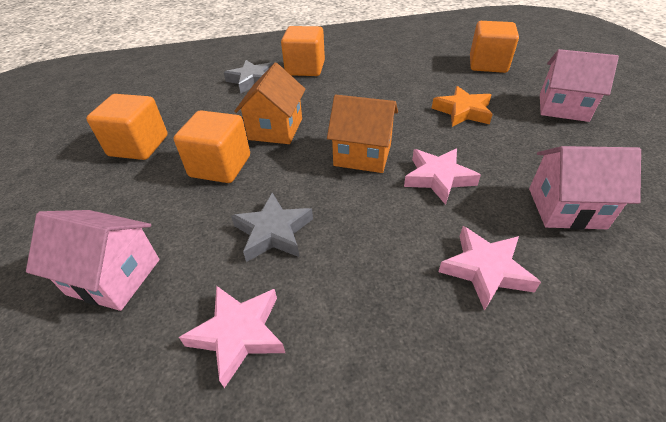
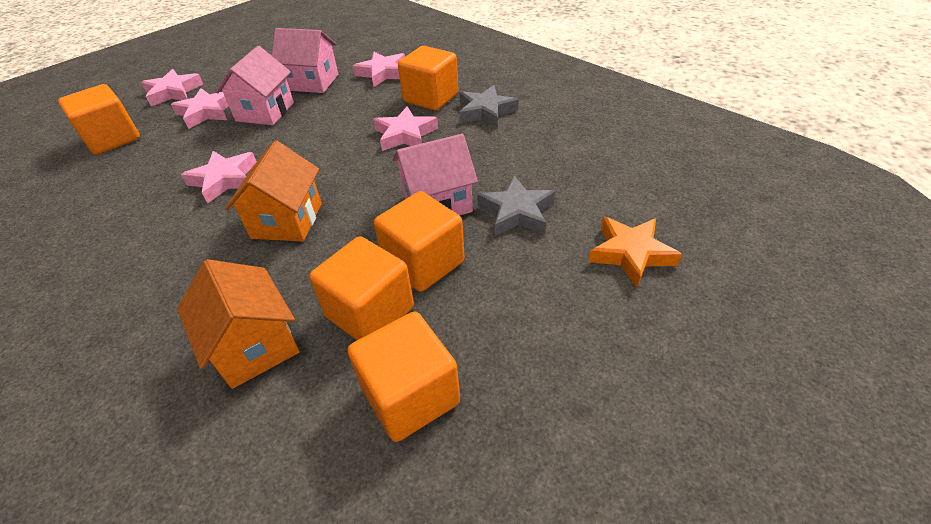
orange cube: [86,94,168,160] [174,110,250,183] [281,26,325,76] [470,21,519,73] = 4 -> [58,84,140,155] [309,236,414,340] [348,312,460,442] [374,191,465,292] [398,46,458,111] = 5
pink star: [179,286,285,388] [404,148,481,205] [439,226,541,311] = 3 -> [141,69,203,107] [171,88,229,129] [181,151,257,204] [353,52,405,87] [373,106,438,151] = 5

